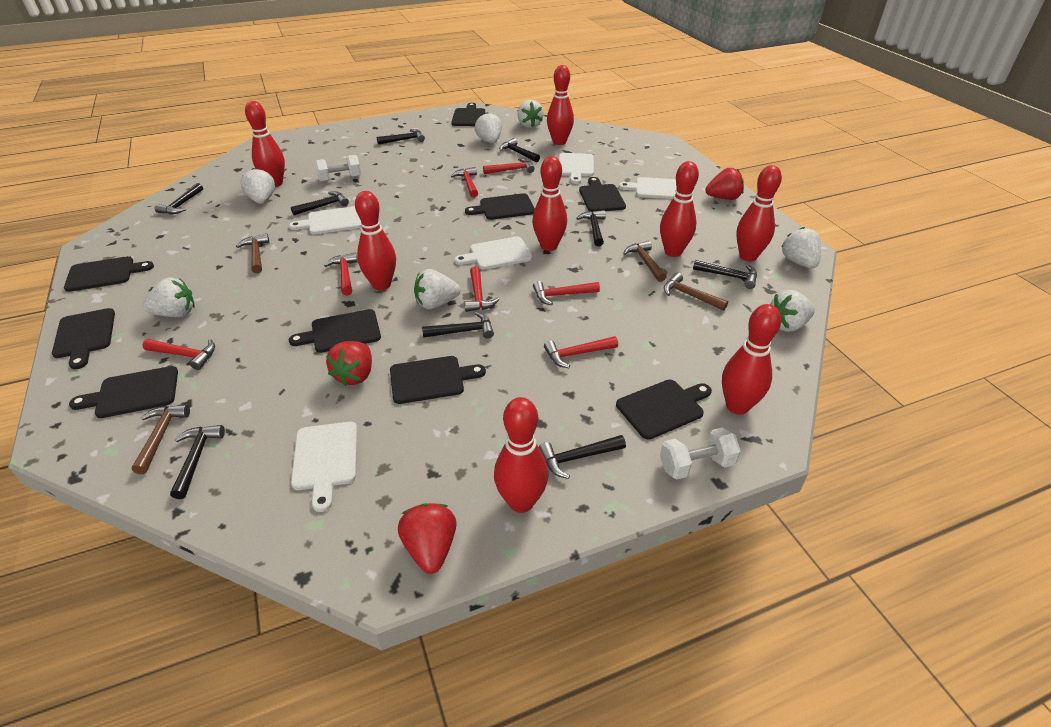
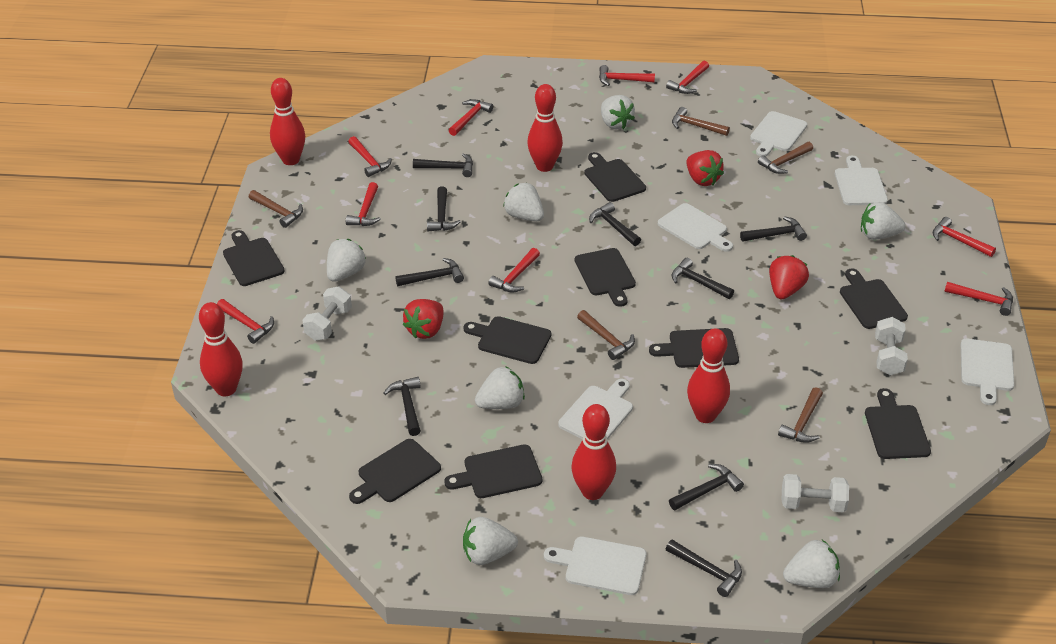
brown hammer: [131,405,190,474] [236,233,270,273] [623,241,667,282] [664,273,728,311] = 4 -> [249,190,303,228] [577,310,635,360] [672,107,730,136] [758,142,813,174] [778,387,823,443] = 5
red bowling pin: [245,101,285,187] [355,191,396,290] [494,397,548,513] [532,156,567,251] [547,65,574,145] [660,161,699,257] [722,304,781,415] [736,165,782,261] = 8 -> [199,302,243,396] [270,78,305,165] [527,84,563,172] [571,404,616,500] [687,328,730,423] = 5
red hammer: [143,339,215,370] [324,252,358,296] [451,167,478,198] [465,266,500,312] [483,158,535,174] [533,281,600,305] [544,336,618,368] = 7 -> [217,299,274,344] [346,182,381,226] [348,136,392,177] [449,99,493,136] [488,248,540,293] [599,65,655,86] [666,61,709,94] [933,217,996,257] [944,282,1013,316] = 9
white cutting board: [289,206,362,235] [291,422,357,512] [454,236,532,270] [559,153,594,184] [619,177,677,199] = 5 -> [544,537,646,595] [558,379,633,439] [658,203,733,252] [750,111,807,157] [835,156,888,205] [961,339,1014,405] = 6
white dumbbell: [315,155,361,182] [660,428,741,480] = 2 -> [302,286,352,341] [782,474,849,513] [875,317,908,375] = 3

